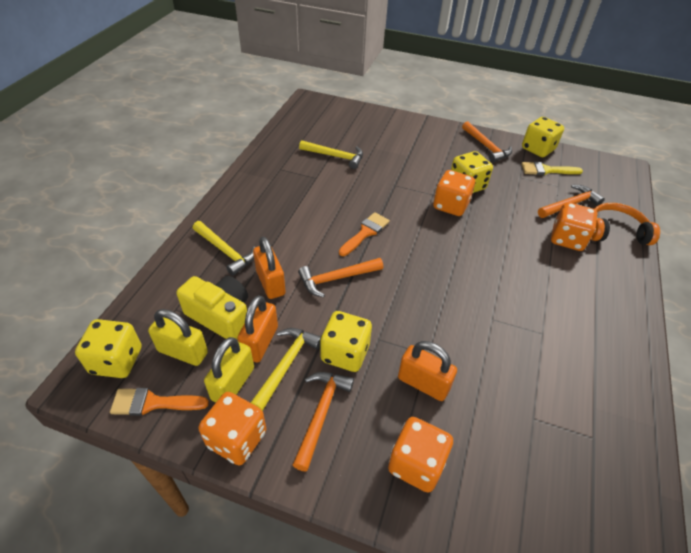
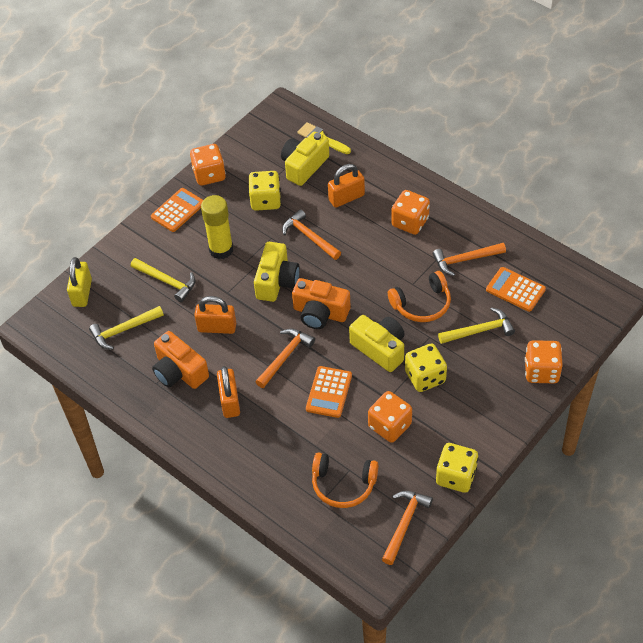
orange brush: [110,388,209,416] [339,212,390,256] = 2 -> none = 0
orange calculator: none = 0 -> [151,188,203,232] [306,366,352,418] [486,267,546,312] = 3
orange camera: none = 0 -> [152,331,209,389] [292,278,351,329] = 2
orange headphones: [591,203,660,245] = 1 -> [312,452,378,508] [388,271,451,322] = 2
yellow camera: [176,276,248,340] = 1 -> [254,242,300,302] [281,132,329,186] [349,315,405,372] = 3
yellow dice: [75,319,142,378] [320,311,372,372] [451,151,493,193] [522,117,564,157] = 4 -> [249,171,281,211] [405,343,447,392] [436,443,478,493] = 3
yellow glue stick: none = 0 -> [201,195,233,259] = 1
yellow padlock: [148,309,208,366] [204,337,254,402] = 2 -> [67,257,92,307] = 1

